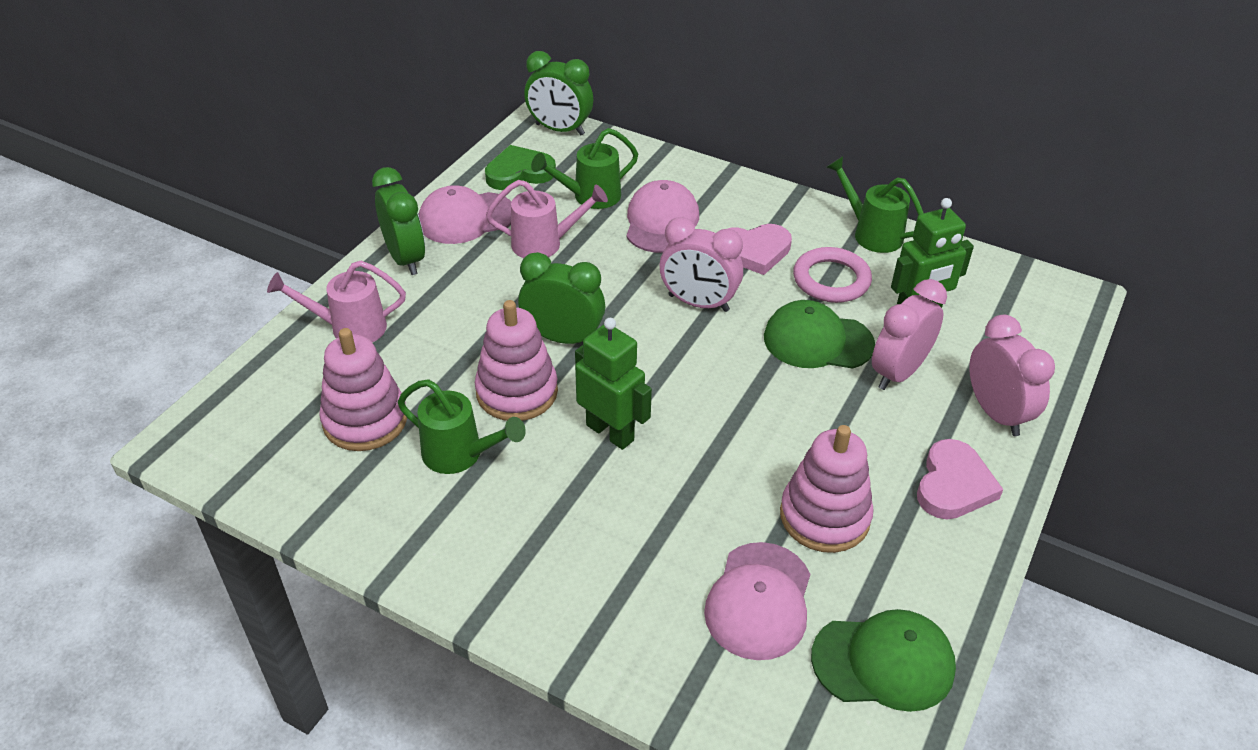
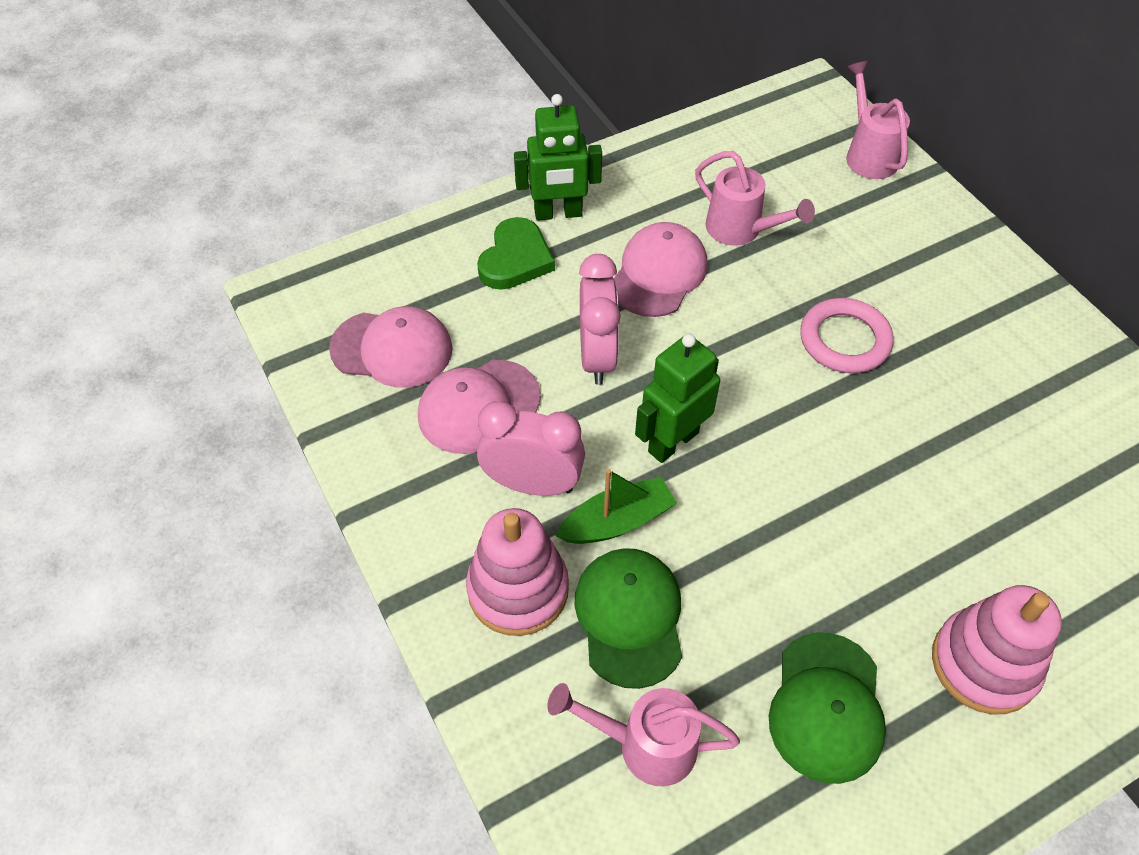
green boat: none = 0 -> [556,469,677,544] = 1
green clock: [372,167,425,275] [518,252,605,344] [524,51,593,135] = 3 -> none = 0
green watering can: [398,379,526,474] [531,128,638,209] [826,156,923,253] = 3 -> none = 0
pink clock: [660,217,743,312] [872,279,947,390] [969,315,1055,436] = 3 -> [477,401,585,496] [579,254,621,385] = 2
pink heart: [728,224,792,275] [917,439,1004,520] = 2 -> none = 0
pink stacking toy: [319,328,407,451] [475,300,558,421] [780,425,874,553] = 3 -> [466,508,569,636] [932,585,1062,715] = 2
pink watering can: [267,261,406,342] [486,180,608,258] = 2 -> [547,683,740,786] [695,151,815,246] [846,61,910,179] = 3

